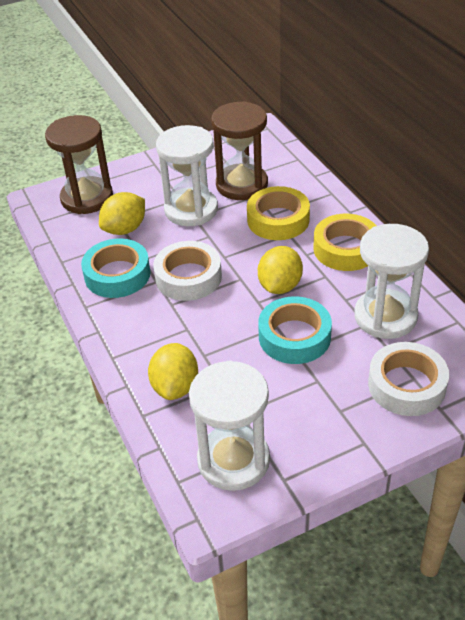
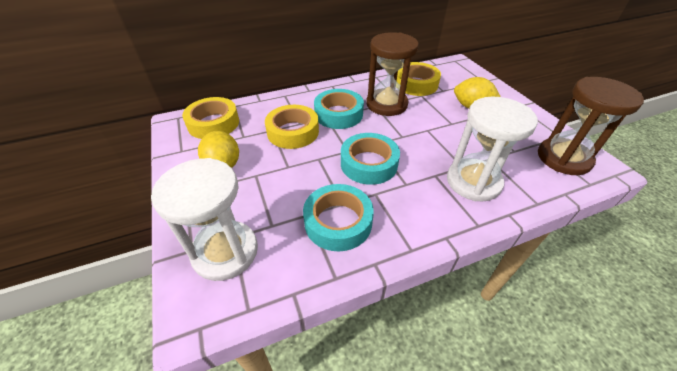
turquoise tape: [81,239,150,298] [258,296,332,364] = 2 -> [303,184,374,251] [314,89,364,129] [341,133,400,185] = 3
white hourglass: [156,125,218,226] [189,361,270,491] [354,224,429,339] = 3 -> [151,158,258,281] [447,97,538,202] = 2
white tape: [153,241,222,301] [368,342,449,416] = 2 -> none = 0
yellow lemon: [99,192,145,235] [148,343,198,400] [258,246,303,294] = 3 -> [198,131,239,168] [454,77,501,109] = 2
yellow tape: [247,186,310,240] [314,214,376,271] = 2 -> [182,97,239,139] [265,105,319,149] [397,62,441,96] = 3

